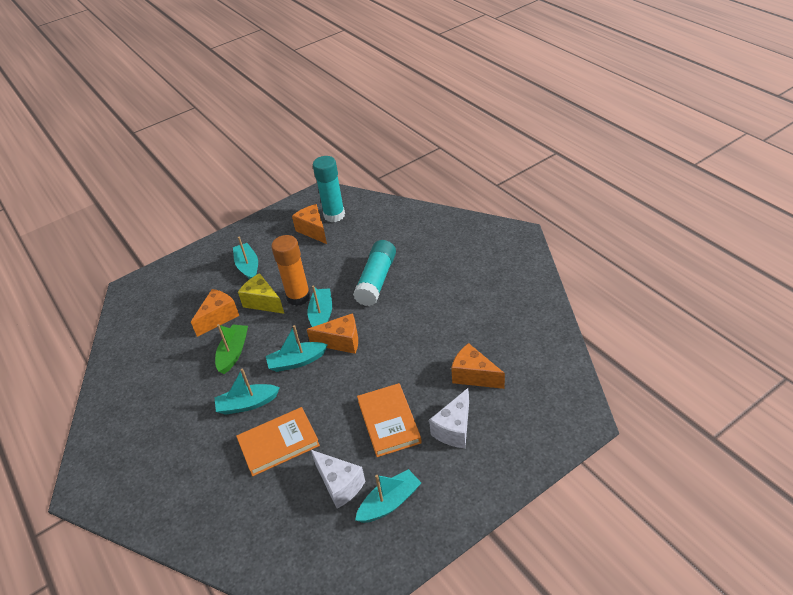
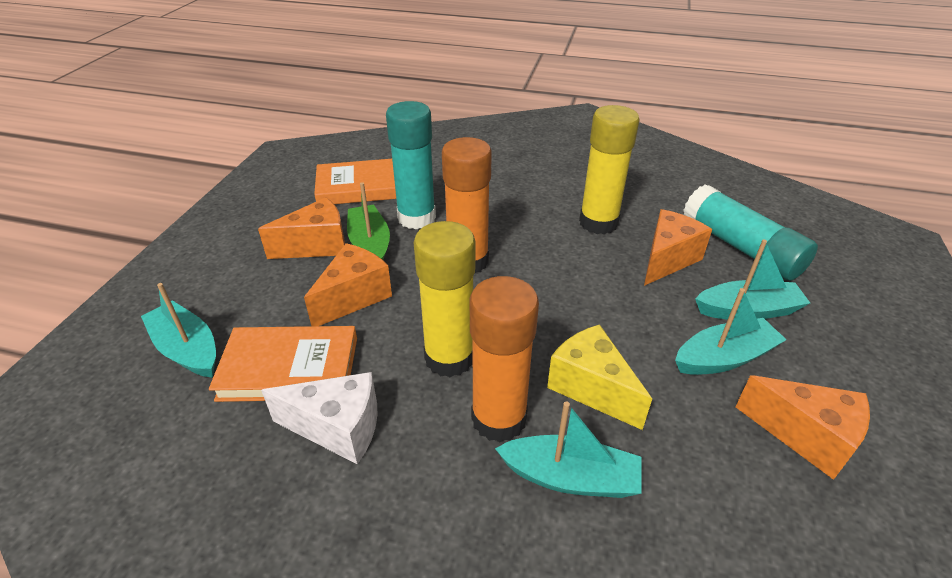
orange glue stick: [271,235,311,306] = 1 -> [442,137,492,274] [470,276,539,442] = 2
turquoise boat: [215,368,280,415] [233,237,258,279] [266,325,328,372] [307,285,332,327] [355,469,421,523] = 5 -> [141,283,216,378] [495,401,642,498] [675,288,787,375] [695,240,810,320] = 4
white cheese: [311,450,365,509] [429,387,469,448] = 2 -> [261,372,377,464] = 1
yellow glue stick: none = 0 -> [414,221,475,377] [579,105,640,234] = 2

